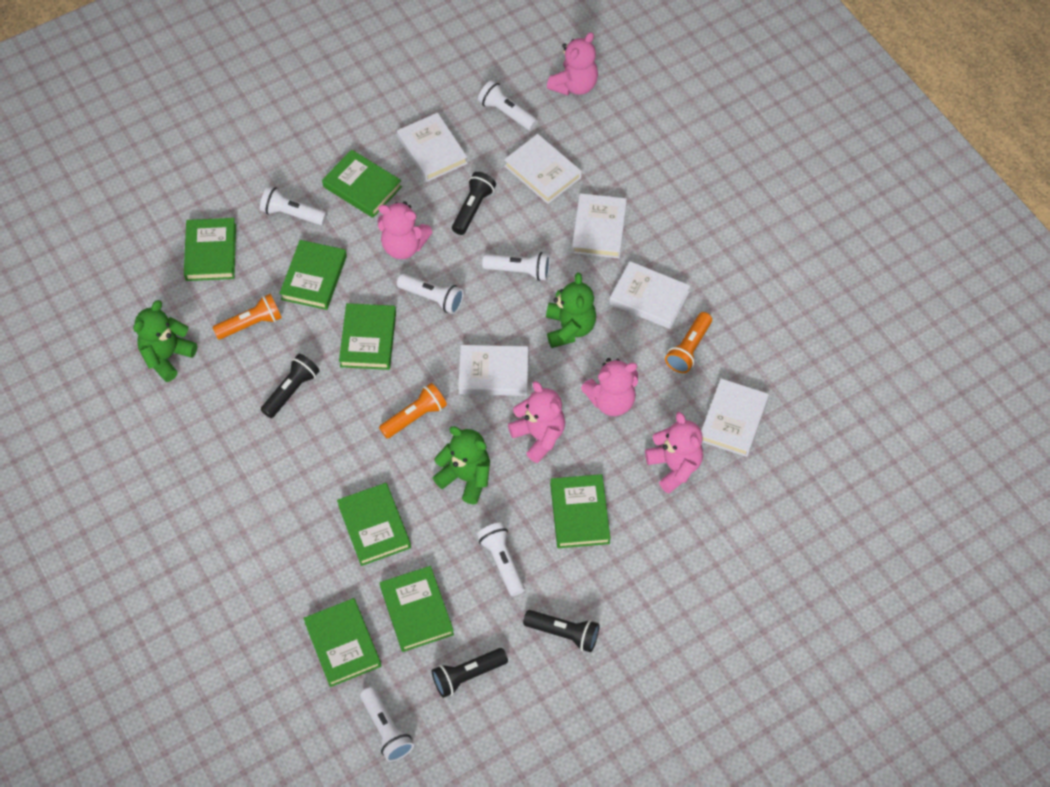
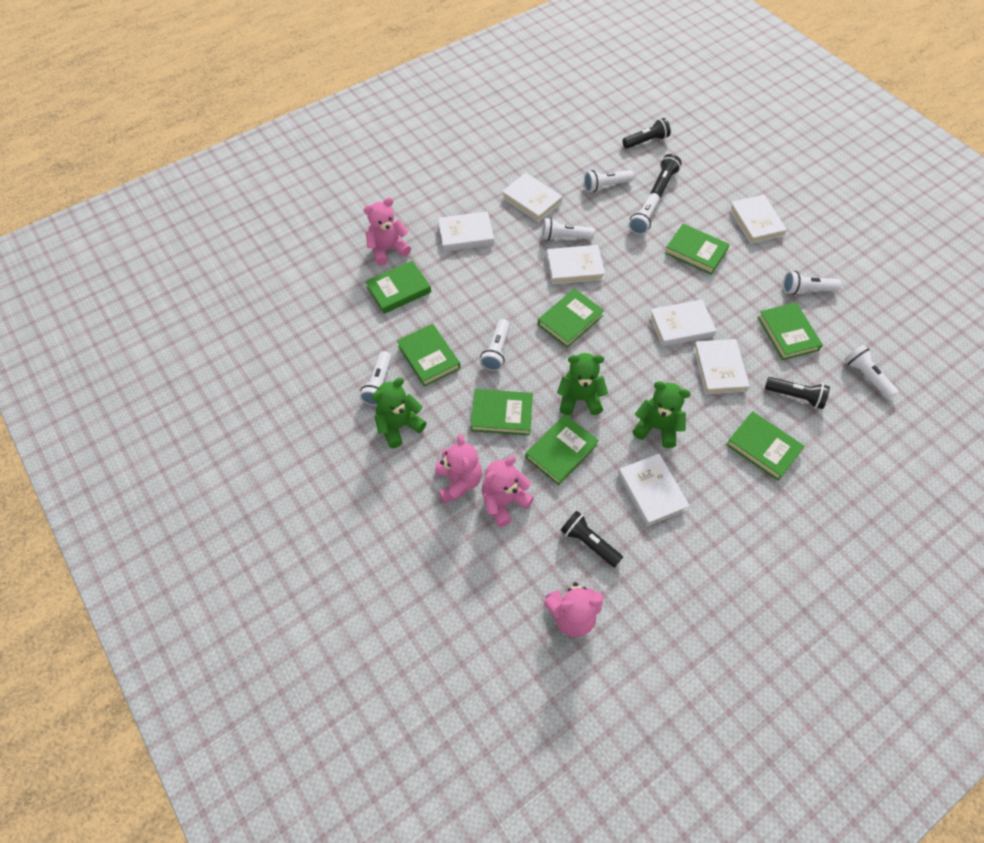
orange flashlight: [212,293,282,340] [379,383,447,439] [665,312,712,373] = 3 -> none = 0
pink teddy bear: [377,202,432,259] [508,381,565,463] [547,32,598,95] [581,358,638,416] [645,412,703,494] = 5 -> [364,198,411,266] [435,434,482,504] [482,456,534,527] [544,582,603,637] = 4
white book: [397,113,468,182] [458,345,529,396] [504,134,582,204] [572,193,627,258] [609,261,690,329] [701,378,769,457] = 6 -> [438,211,494,252] [502,173,563,222] [546,245,605,285] [618,454,690,526] [649,300,717,347] [693,339,750,394] [729,195,787,244] = 7
white flashlight: [260,186,327,225] [360,687,414,762] [397,274,464,314] [477,522,525,596] [478,80,538,131] [482,252,550,281] = 6 -> [360,351,392,406] [480,319,510,371] [542,218,595,241] [584,170,634,192] [629,193,660,235] [783,271,841,295] [844,345,899,399] = 7

